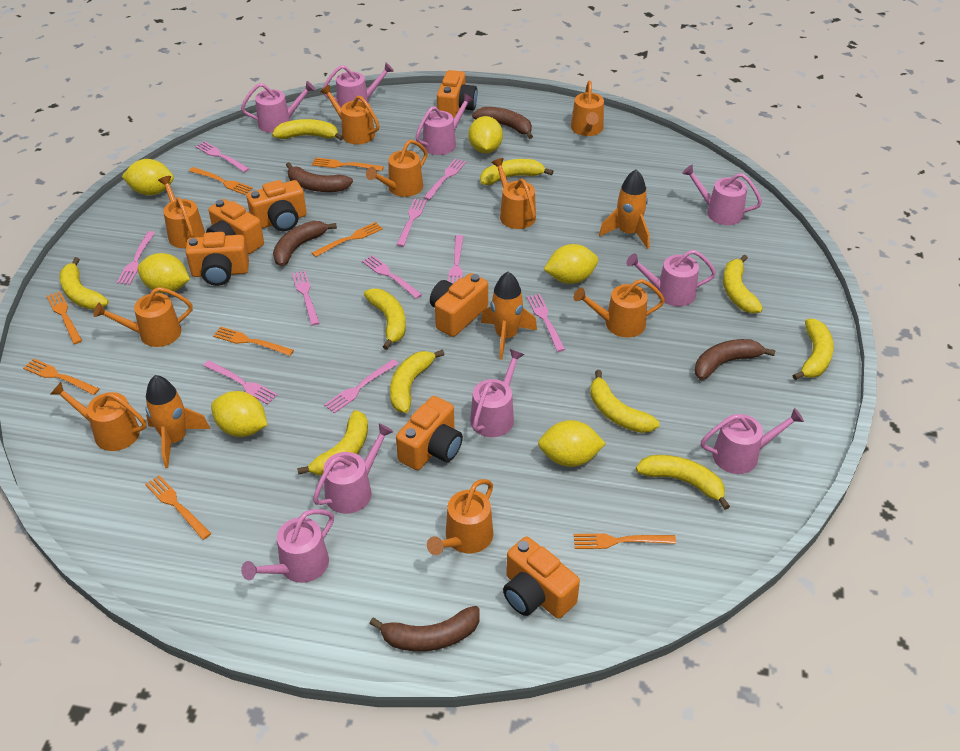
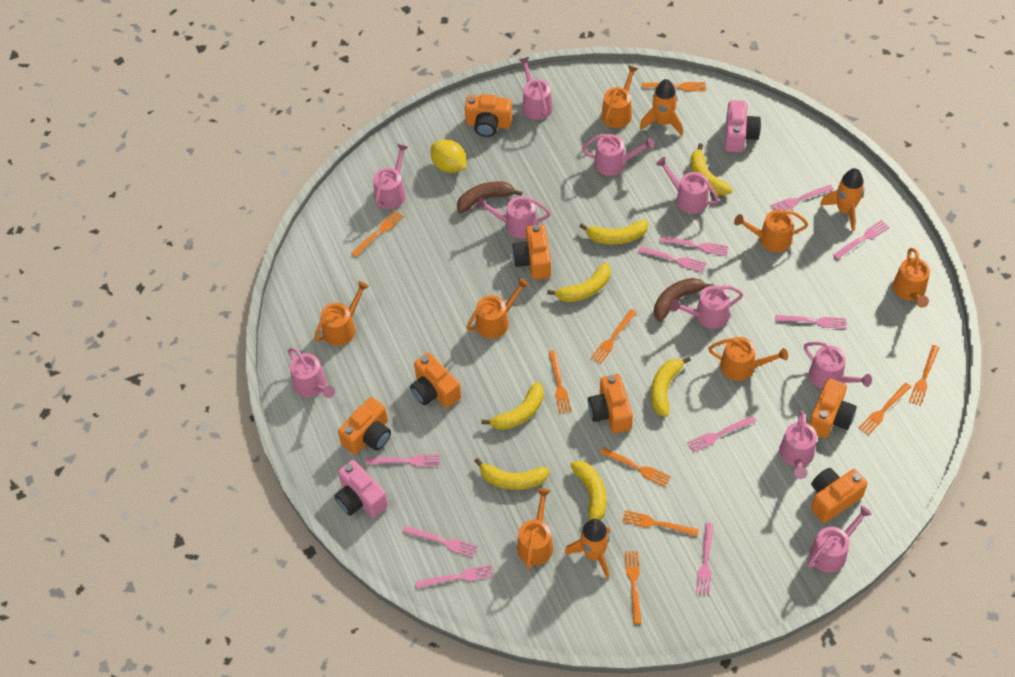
brown banana: [273,221,337,266] [286,162,353,192] [369,606,480,651] [472,107,533,139] [695,339,776,380] = 5 -> [457,181,523,213] [654,278,714,322] = 2
orange fork: [23,359,99,395] [47,291,82,344] [145,475,211,540] [189,167,253,195] [213,327,294,356] [312,158,384,171] [312,222,383,257] [574,533,676,549] = 8 -> [351,211,404,257] [549,350,572,414] [591,309,637,364] [600,447,671,487] [622,510,699,536] [625,551,642,624] [642,82,706,91] [858,383,911,435] [909,345,940,406] = 9
orange watering can: [51,382,147,451] [94,287,193,347] [158,176,205,248] [320,85,380,144] [366,140,428,197] [427,479,493,555] [491,158,536,229] [571,81,604,136] [574,279,665,337] = 9 -> [314,281,369,346] [466,278,529,339] [517,488,553,570] [601,65,638,128] [708,337,788,381] [734,210,808,252] [893,248,930,308] = 7
pink camera: none = 0 -> [334,460,388,518] [725,100,761,152] = 2
pink watering can: [241,81,315,133] [241,509,334,583] [313,423,393,514] [323,63,394,108] [416,93,474,155] [470,349,524,437] [626,250,716,307] [682,165,762,225] [701,408,804,474] = 9 -> [288,348,335,398] [373,144,408,209] [476,197,551,239] [519,57,553,120] [582,134,654,176] [656,157,719,214] [670,285,743,329] [779,411,817,479] [804,342,872,389] [808,506,872,573] = 10
yellow banana: [60,257,109,310] [272,119,344,140] [297,410,368,475] [364,289,406,350] [390,349,445,413] [480,159,554,185] [590,370,660,433] [636,455,730,510] [723,255,763,314] [793,319,834,380] = 10 -> [474,458,549,490] [481,382,544,430] [547,263,611,302] [570,461,607,520] [579,220,648,245] [651,357,691,417] [690,143,733,195] = 7
yellow lemon: [122,159,174,196] [137,253,190,293] [211,391,267,437] [468,116,503,153] [538,420,606,467] [544,244,598,284] = 6 -> [431,140,466,173] = 1

